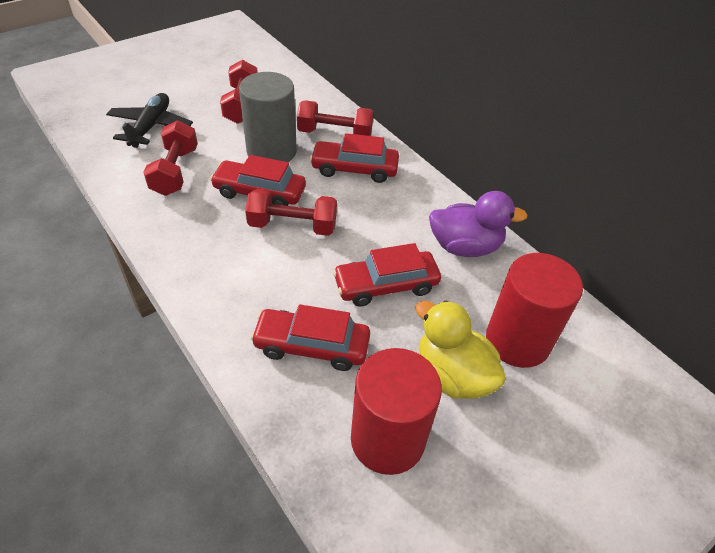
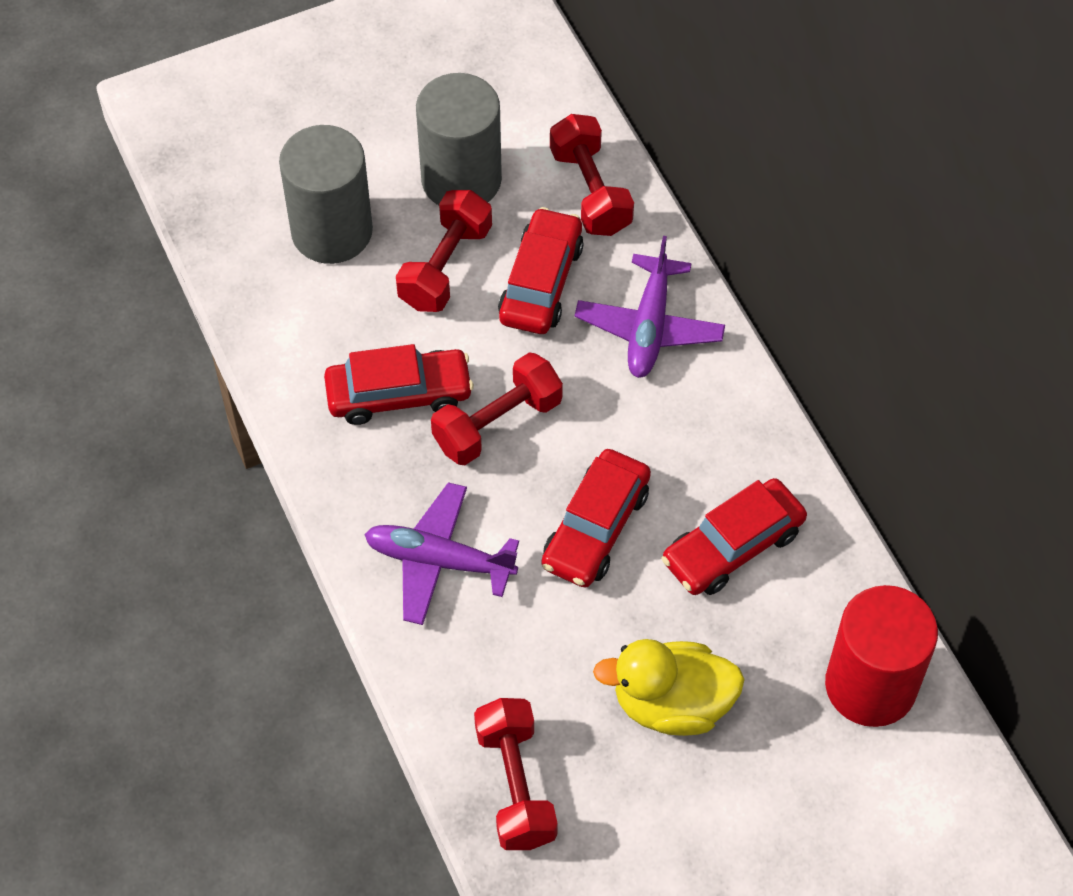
black plane: [106,93,193,148] = 1 -> none = 0
grey cylinder: [239,72,297,162] = 1 -> [279,125,373,264] [416,73,502,205] = 2
purple duck: [429,191,528,257] = 1 -> none = 0
purple plane: none = 0 -> [364,482,519,625] [575,236,725,378] = 2
red cylinder: [351,348,442,475] [486,253,583,368] = 2 -> [825,585,938,727] = 1

